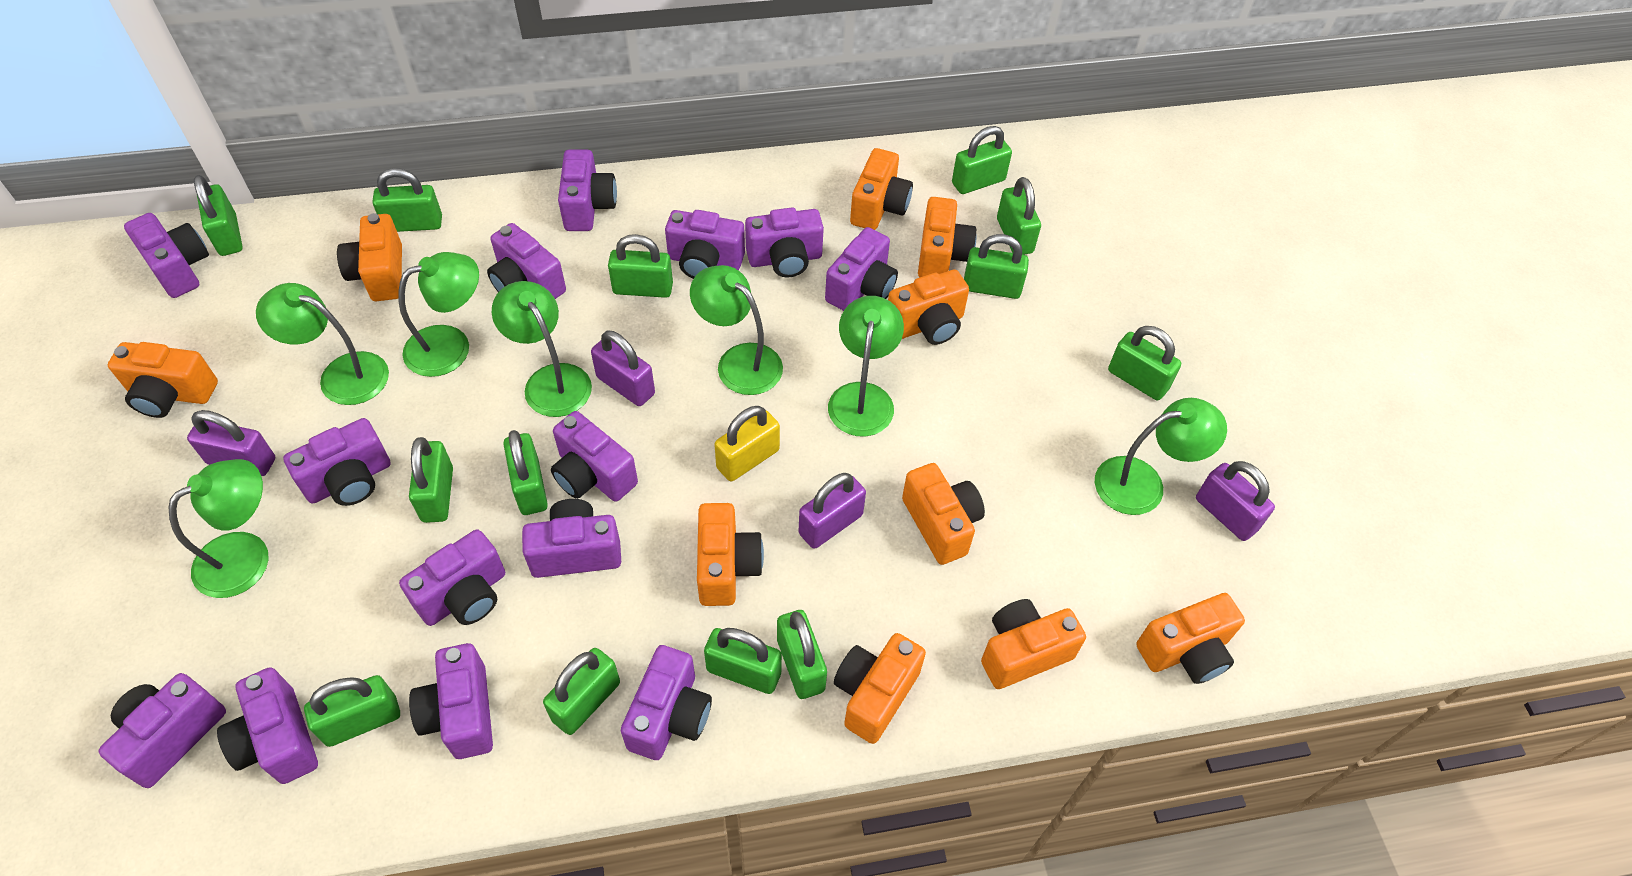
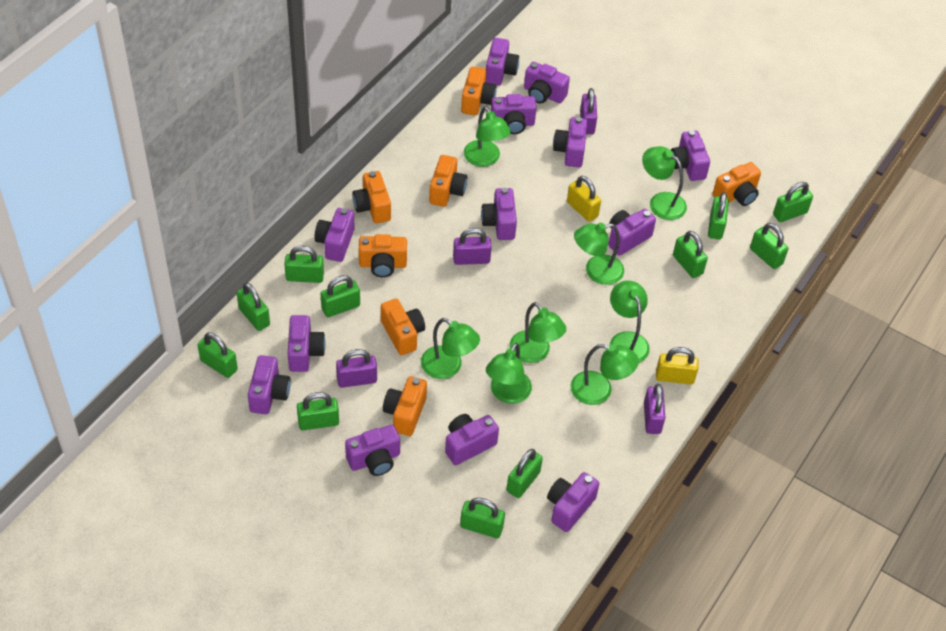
green lamp: [168,459,269,598] [256,283,389,405] [398,252,479,377] [492,281,592,417] [690,265,783,395] [828,296,904,437] [1095,398,1227,515] = 7 -> [421,318,480,379] [464,106,511,167] [486,343,532,404] [509,302,567,363] [570,344,639,405] [574,223,624,285] [610,280,650,363] [642,146,687,220] = 8
green padlock: [194,175,243,256] [304,675,400,747] [372,168,442,232] [409,437,453,523] [503,430,548,515] [543,648,620,735] [608,234,673,298] [704,628,782,694] [777,610,827,699] [952,126,1012,194] [964,234,1029,299] [997,177,1041,255] [1108,326,1181,400] = 13 -> [198,332,238,378] [237,283,270,331] [284,245,324,283] [297,392,339,430] [321,275,360,317] [460,498,505,538] [507,449,543,498] [673,231,708,278] [708,192,729,240] [750,223,788,269] [773,182,813,222] = 11
orange camera: [108,342,218,418] [337,213,402,301] [697,503,764,606] [834,633,926,744] [850,148,913,230] [888,269,969,345] [902,463,985,565] [918,197,977,278] [981,599,1086,689] [1136,593,1245,684] = 10 -> [352,171,391,224] [359,234,407,277] [381,299,425,355] [383,376,427,436] [429,155,467,207] [461,67,496,115] [713,162,761,206] = 7
purple camera: [98,673,226,788] [124,213,209,298] [217,667,318,784] [283,418,391,506] [399,530,505,626] [409,643,493,759] [487,223,566,299] [522,499,621,578] [551,411,638,502] [558,150,617,231] [621,645,712,760] [665,210,745,279] [745,208,824,278] [825,227,898,311] = 14 -> [248,355,291,414] [288,315,326,372] [314,208,355,262] [345,425,400,476] [445,414,499,465] [481,188,517,240] [486,38,519,86] [491,94,537,134] [524,62,570,104] [547,472,599,532] [553,117,587,167] [609,209,656,256] [671,130,710,181] = 13
yellow padlock: [714,406,780,481] = 1 -> [567,176,601,222] [656,347,699,385] = 2

